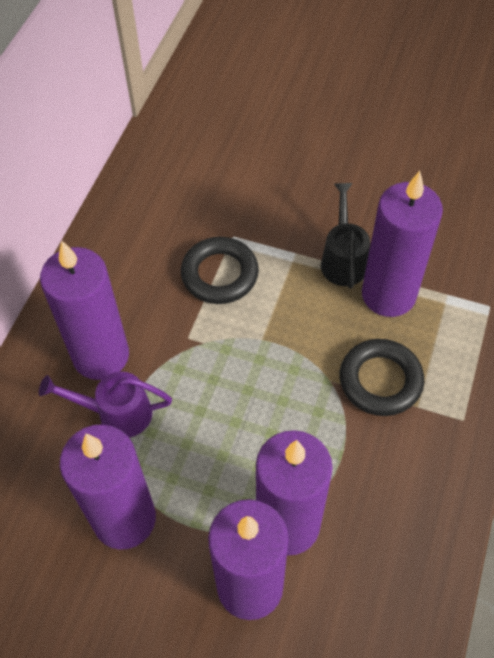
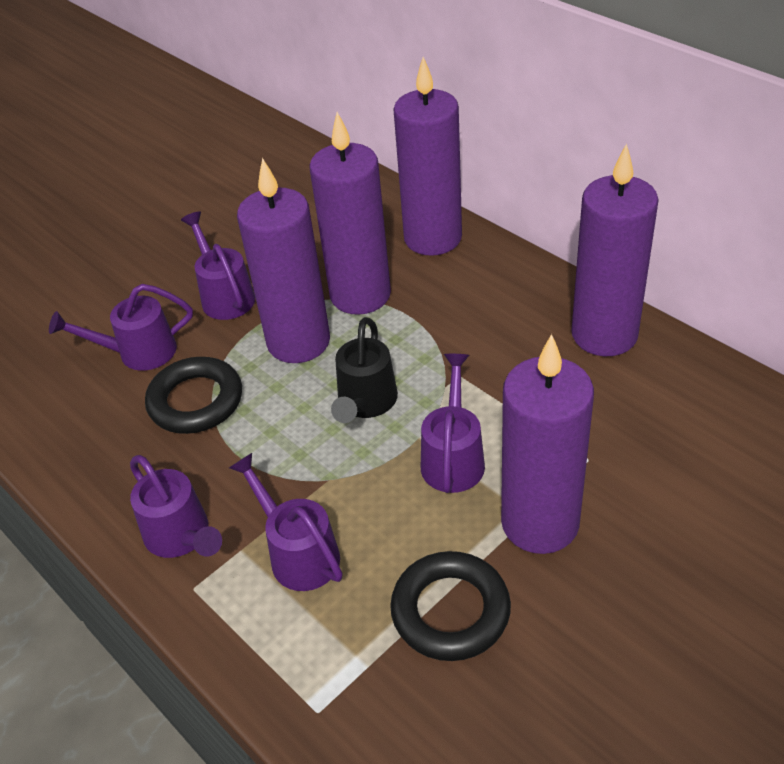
purple watering can: [39,371,172,438] = 1 -> [49,284,193,371] [130,455,222,558] [181,211,255,320] [229,453,343,591] [421,354,485,493] = 5

